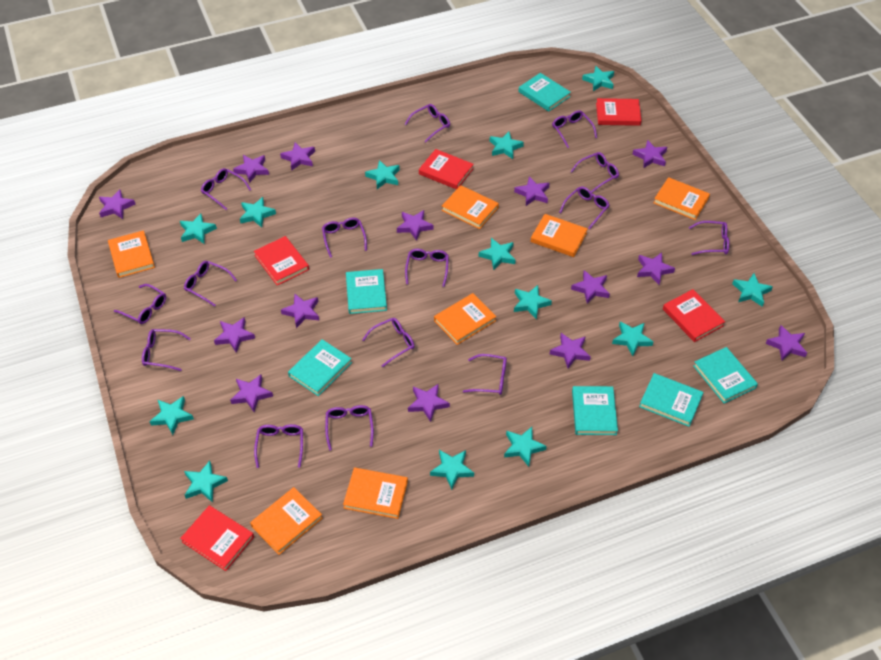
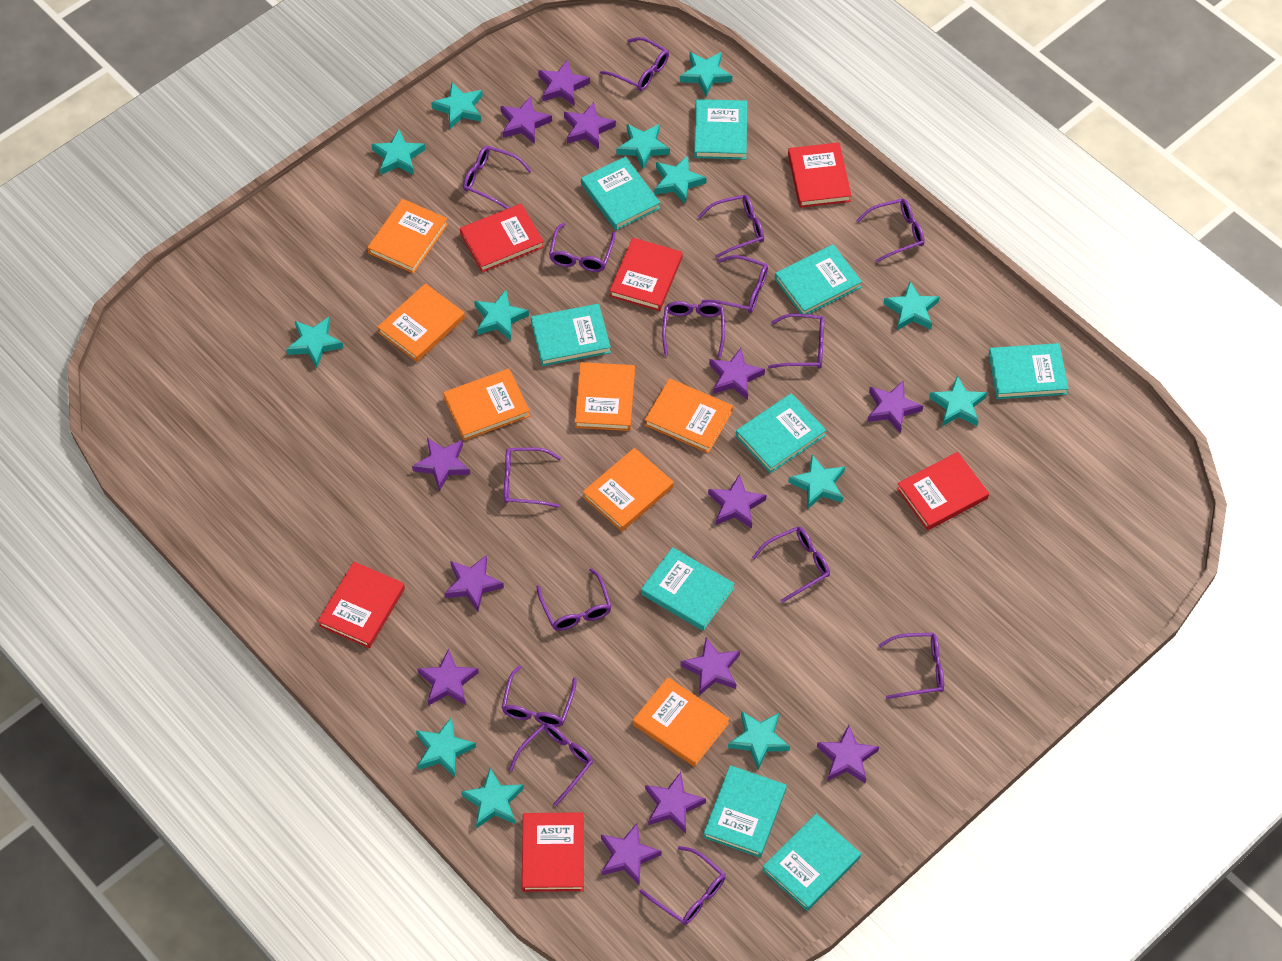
purple star: [99,189,136,219] [214,317,255,353] [230,374,273,412] [233,155,269,183] [280,142,315,171] [281,294,319,328] [397,210,434,241] [408,384,450,422] [514,176,550,206] [550,333,591,368] [571,270,610,304] [632,140,667,168] [637,253,675,285] [765,325,807,360] = 14 -> [412,438,470,491] [417,649,479,706] [444,555,504,611] [500,96,552,144] [538,60,590,106] [564,102,616,149] [601,822,661,886] [645,772,706,834] [681,637,740,696] [708,474,766,529] [709,348,765,400] [817,725,879,784] [867,380,923,434] = 13
red book: [180,505,254,571] [254,236,309,286] [419,149,474,190] [596,98,642,126] [663,289,725,342] = 5 -> [318,562,405,648] [460,204,544,272] [522,812,584,892] [609,238,682,311] [788,142,852,208] [897,452,989,531] = 6
turquoise book: [288,339,352,396] [346,269,387,314] [518,73,571,111] [572,386,618,435] [639,373,704,427] [693,347,758,404] = 6 -> [531,304,611,366] [581,156,660,230] [641,547,735,631] [694,99,747,160] [703,765,787,857] [736,393,826,473] [762,814,861,911] [775,245,862,314] [989,343,1069,399] = 9

